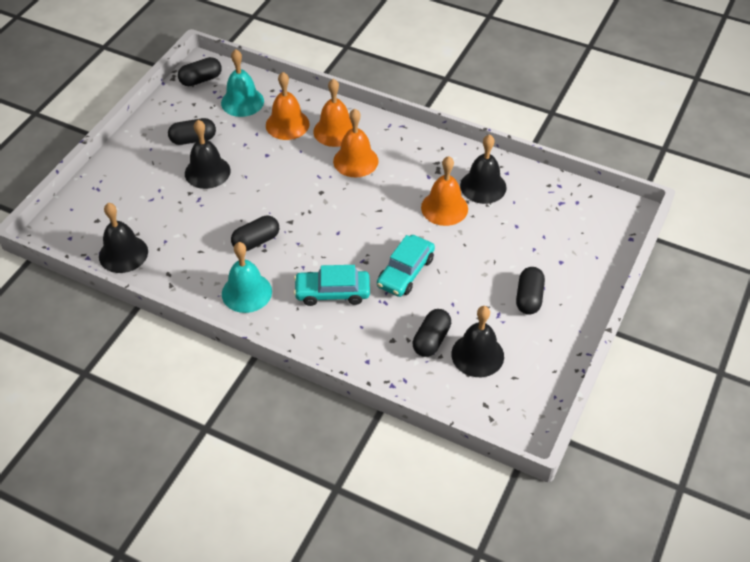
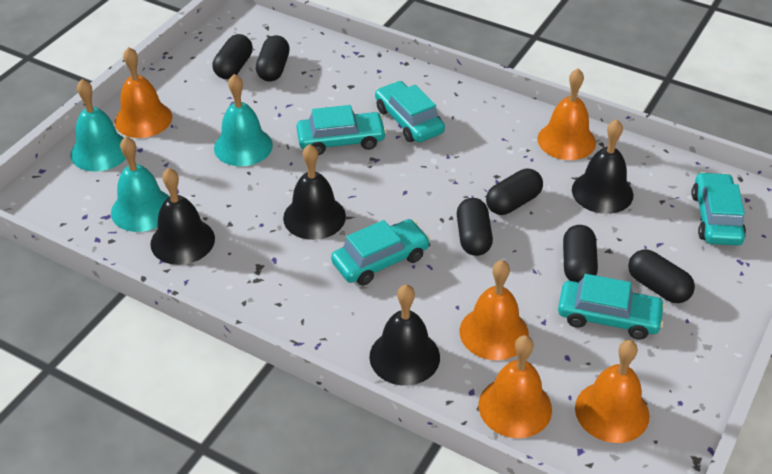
black capsule: [168,118,216,145] [178,57,222,86] [231,216,279,251] [413,309,451,357] [516,267,545,315] = 5 -> [213,34,253,79] [256,35,290,82] [457,198,493,256] [486,169,543,215] [563,225,598,282] [628,249,695,303] = 6
orange bell: [266,72,310,140] [313,79,353,147] [333,109,379,177] [421,156,468,226] = 4 -> [115,47,172,138] [460,260,529,360] [478,335,552,438] [537,68,596,160] [575,340,650,443] = 5
turquoise bell: [221,49,264,117] [222,242,272,313] = 2 -> [70,79,126,172] [111,137,169,232] [214,74,273,166] = 3
turquoise car: [294,265,370,306] [377,235,435,297] = 2 -> [297,105,387,155] [331,219,430,285] [375,81,445,142] [558,274,665,340] [692,172,746,246] = 5

